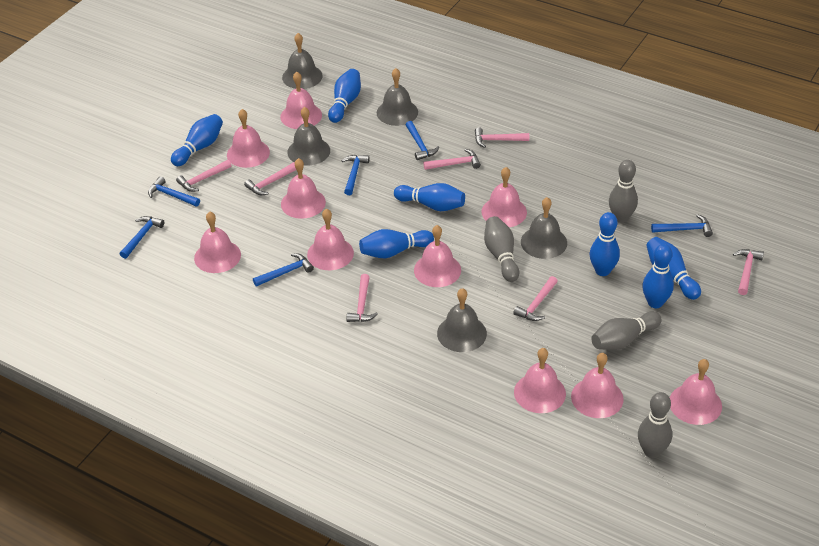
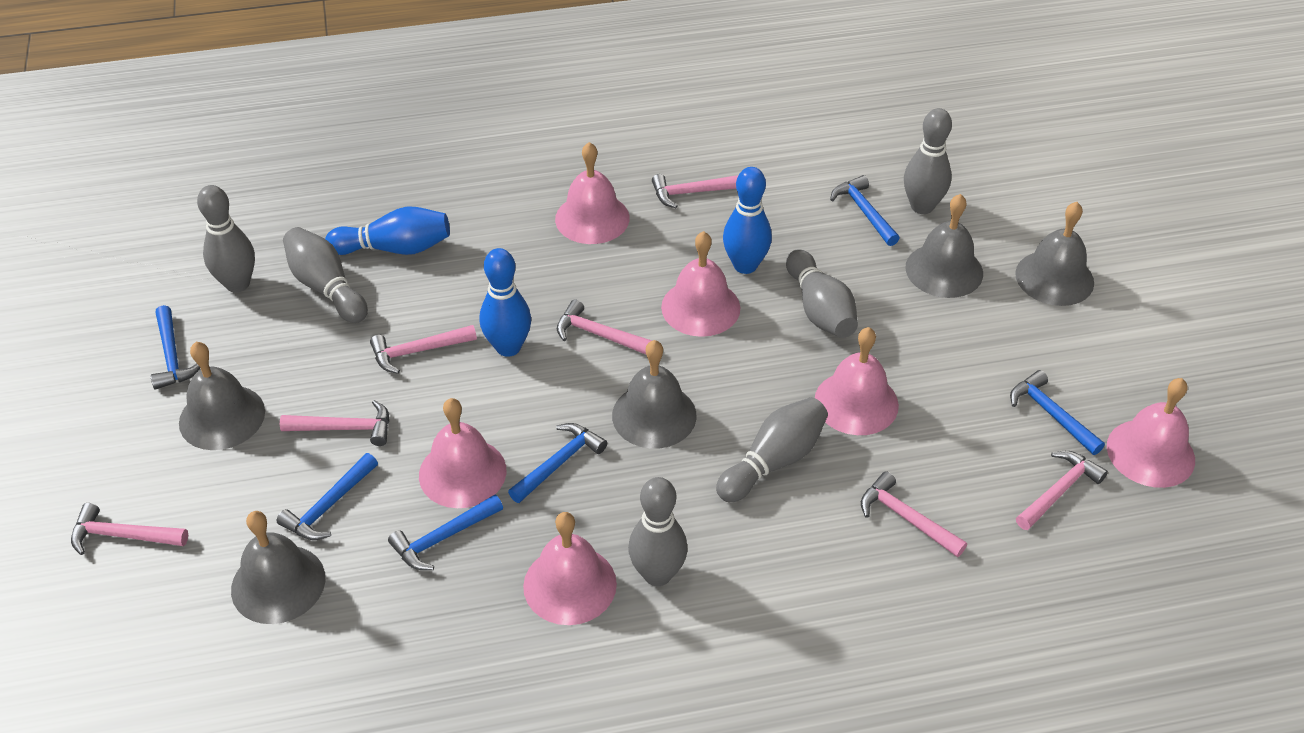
blue bowling pin: [171,114,223,166] [328,69,361,123] [359,229,434,258] [394,183,465,211] [590,212,620,276] [642,244,674,308] [646,237,701,300] = 7 -> [325,207,450,255] [480,248,531,357] [723,167,772,274] = 3
grey bowling pin: [484,216,519,282] [591,312,662,350] [609,160,638,223] [638,392,672,458] = 4 -> [197,185,255,292] [283,227,368,323] [628,477,688,586] [716,397,828,502] [786,249,858,338] [904,108,952,214] = 6
pink bell: [194,212,241,273] [227,109,270,168] [280,72,322,129] [281,158,326,219] [307,209,354,270] [414,225,461,287] [482,167,527,227] [514,348,566,413] [571,353,624,418] [670,359,722,425] = 10 -> [419,398,506,508] [523,512,617,625] [555,142,630,244] [661,231,740,337] [815,327,899,435] [1107,378,1195,488] = 6

